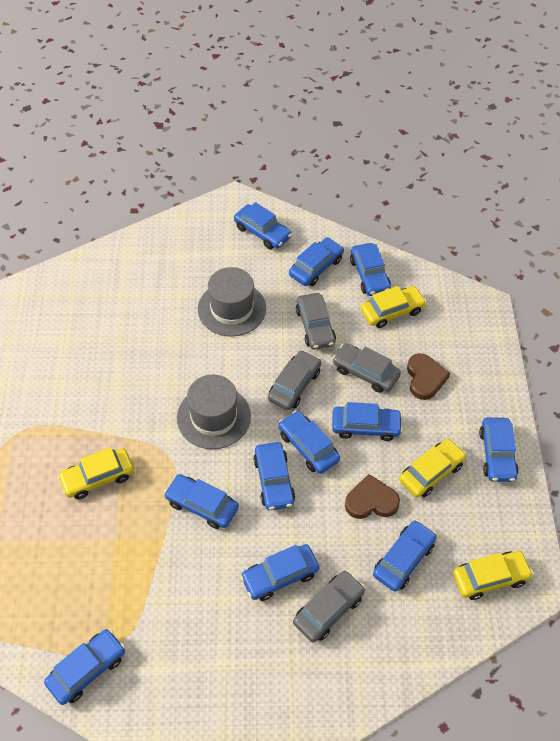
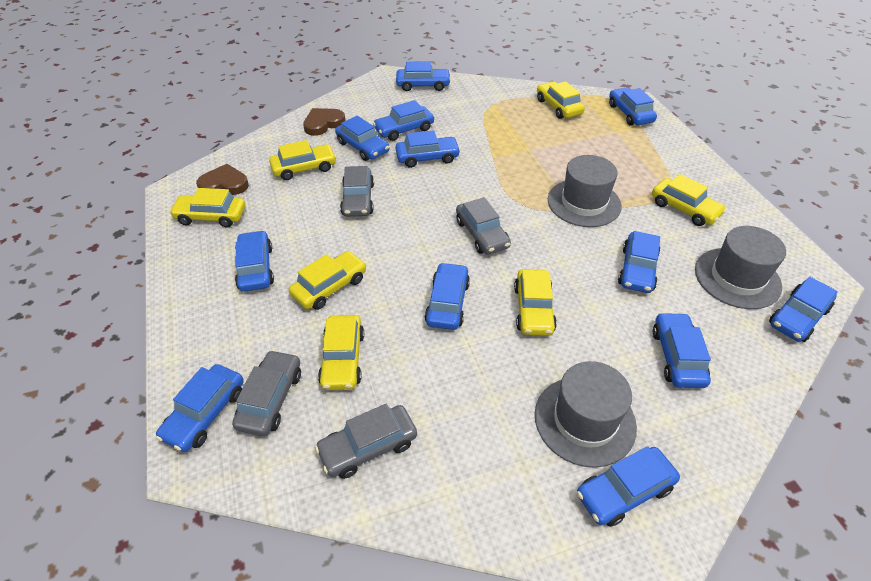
blue car: [44,629,125,705] [164,474,239,529] [234,202,292,249] [240,544,319,601] [253,442,295,510] [279,411,340,474] [289,237,344,286] [332,402,403,441] [350,243,391,296] [373,520,437,592] [479,418,519,482] = 11 -> [156,364,244,452] [235,230,274,292] [335,116,390,161] [373,100,434,141] [395,130,461,168] [396,61,451,91] [425,262,470,330] [577,446,680,527] [609,87,657,125] [618,231,660,293] [653,312,711,388] [769,277,838,342] = 12
grey hat: [177,374,251,449] [198,267,266,337] = 2 -> [535,361,637,468] [548,155,622,227] [695,226,786,309] = 3
yellow car: [58,447,134,499] [361,286,427,328] [399,439,467,498] [453,551,533,600] = 4 -> [169,188,245,228] [269,140,337,180] [289,251,366,310] [318,315,364,390] [514,269,557,336] [537,81,585,119] [652,174,727,226] = 7

